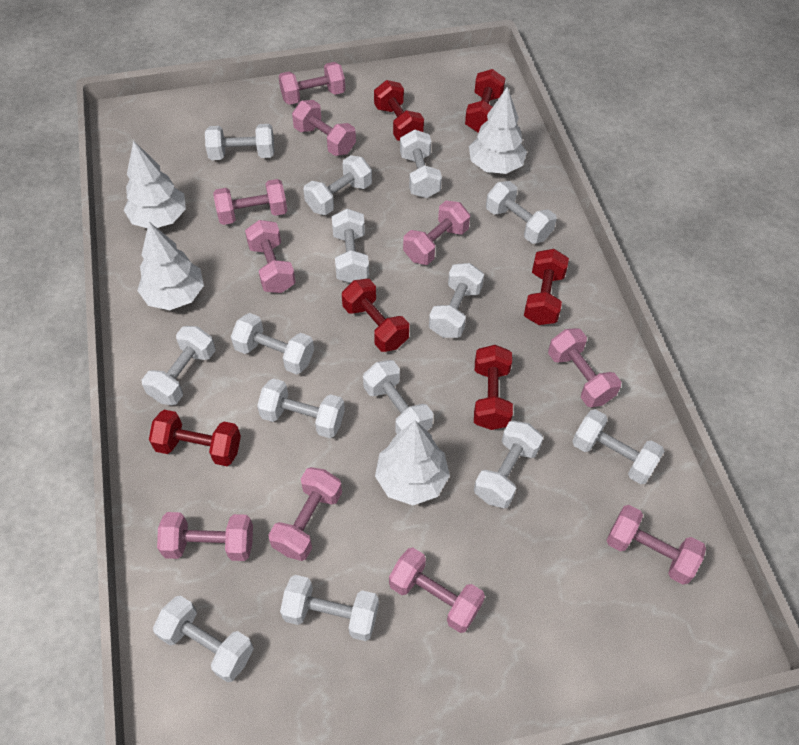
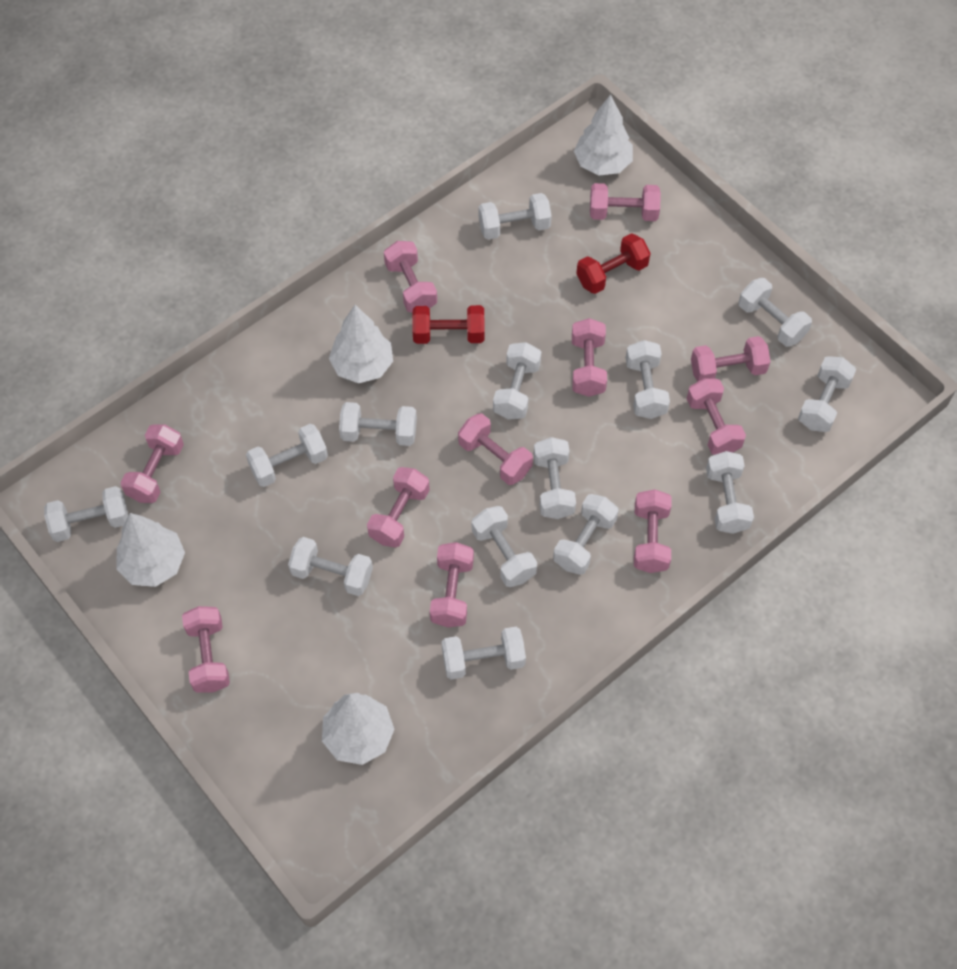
pink dumbbell: [157,512,253,561] [213,179,287,225] [245,220,296,293] [269,467,342,561] [278,62,345,105] [292,100,356,156] [389,548,485,633] [403,200,470,265] [548,328,621,407] [606,505,706,585] = 10 -> [121,424,184,503] [182,606,230,693] [367,467,430,547] [384,241,437,313] [430,542,474,627] [458,413,533,485] [572,318,607,397] [590,183,661,221] [634,489,672,573] [687,378,746,455] [691,336,771,382] = 11
red dumbbell: [149,410,241,466] [342,279,409,352] [374,80,424,141] [465,69,505,133] [474,345,513,430] [524,249,569,325] = 6 -> [412,305,485,344] [576,233,650,294] = 2

